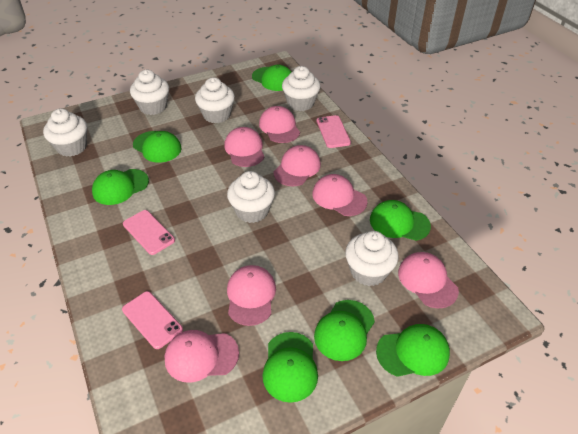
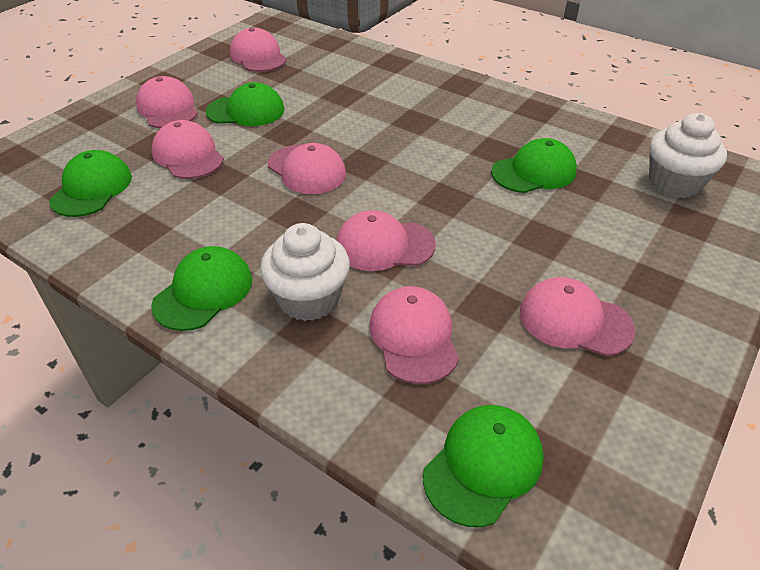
green cap: [92,169,149,205] [133,131,182,163] [252,65,292,91] [262,332,318,403] [314,300,375,361] [370,200,431,241] [376,324,450,377] = 7 -> [49,150,132,217] [151,246,252,331] [206,82,285,126] [423,405,544,527] [491,138,577,193] = 5
pink phone: [122,291,183,349] [123,210,175,255] [317,115,351,148] = 3 -> none = 0
white cupcake: [43,108,87,157] [130,70,169,115] [195,77,235,123] [227,171,275,223] [282,66,320,111] [345,231,399,286] = 6 -> [260,223,350,321] [649,113,727,198] = 2

